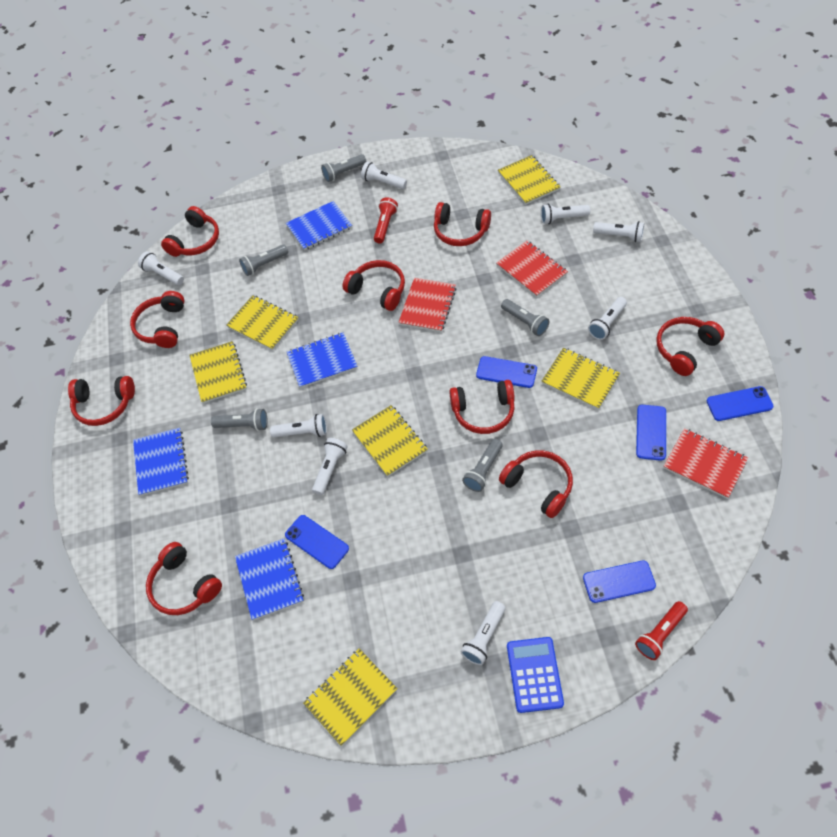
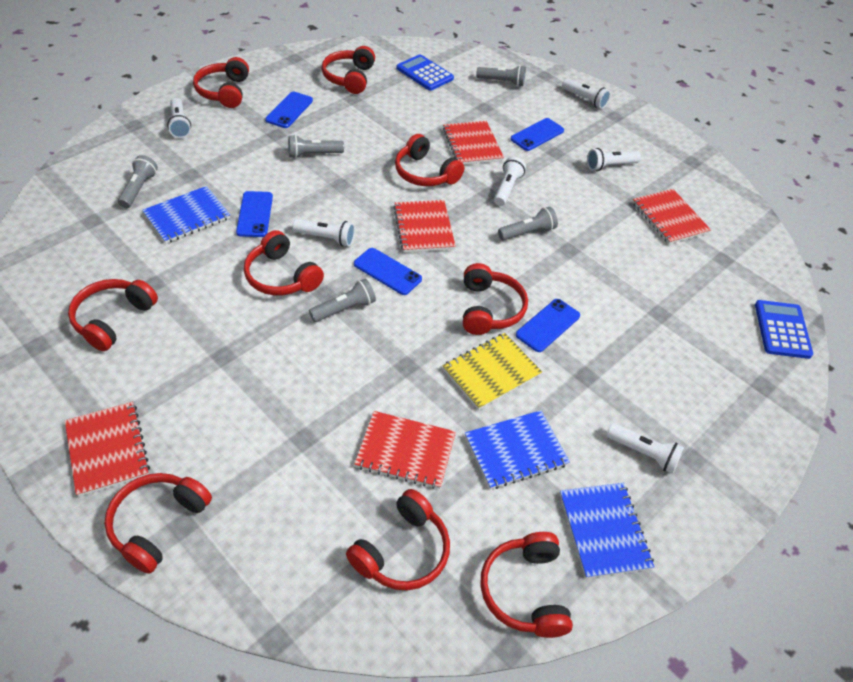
blue calculator: [507,637,564,713] = 1 -> [396,54,454,91] [755,300,813,359] = 2
blue notebook: [133,428,189,496] [235,538,304,620] [286,201,352,250] [287,333,357,388] = 4 -> [142,186,230,243] [465,410,570,489] [560,483,655,579] = 3
red flashlight: [374,197,398,243] [635,601,688,660] = 2 -> none = 0
red notebook: [398,278,457,332] [496,241,568,297] [663,428,748,499] = 3 -> [65,402,150,497] [354,411,456,489] [393,200,456,252] [443,121,504,165] [632,189,711,244] = 5
white flashlight: [138,251,184,285] [270,414,327,438] [312,438,348,495] [361,162,407,189] [461,601,506,665] [541,204,590,224] [588,297,627,340] [593,221,644,242] = 8 -> [167,98,191,138] [292,219,355,246] [494,157,526,206] [562,78,610,109] [587,148,641,171] [606,423,684,474] = 6
yellow notebook: [190,341,247,403] [226,295,299,350] [303,649,398,746] [352,405,428,477] [498,155,560,204] [542,348,620,409] = 6 -> [443,333,542,410] = 1

